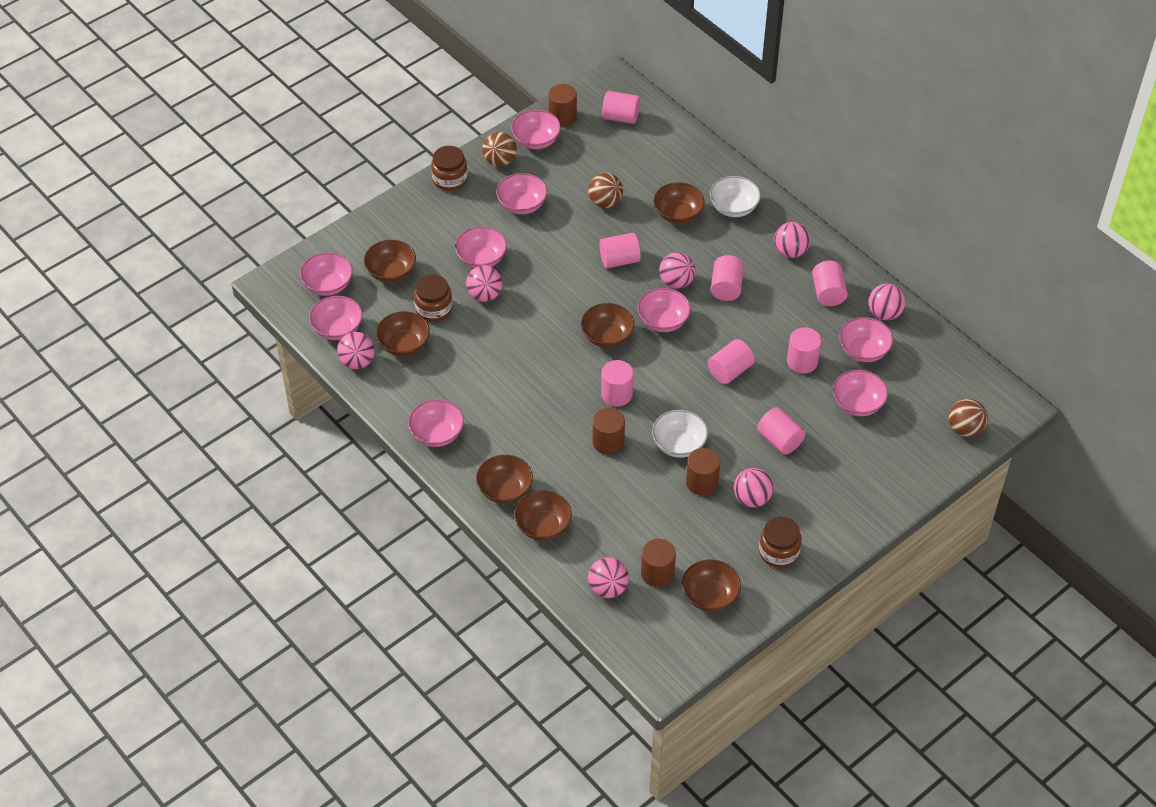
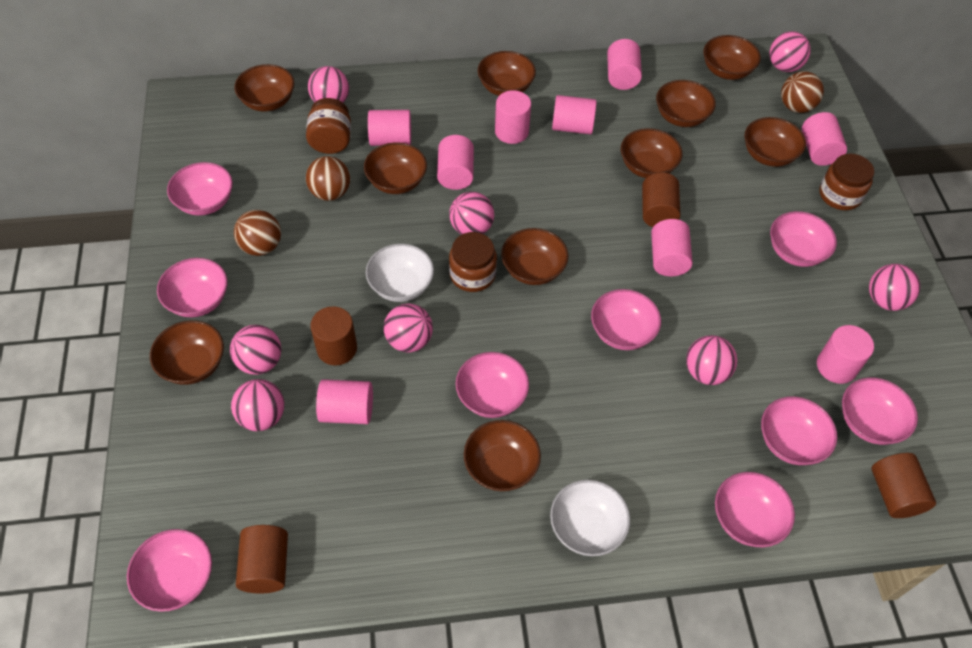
brown bowl: [364,240,416,283] [376,311,430,356] [476,455,533,504] [514,491,572,541] [581,303,635,348] [654,182,705,224] [682,559,741,612] = 7 -> [150,320,224,385] [234,64,294,112] [364,142,427,194] [464,420,541,491] [478,51,536,96] [501,228,568,285] [621,128,682,178] [656,80,716,127] [704,35,761,80] [744,117,806,167] = 10
pink ball: [337,332,375,369] [466,265,502,302] [588,557,629,598] [659,252,696,289] [734,468,773,507] [774,222,810,258] [869,283,906,320] = 7 -> [230,325,281,375] [231,379,284,431] [308,66,349,103] [384,303,433,352] [449,192,494,234] [686,335,737,385] [769,31,811,72] [869,264,920,311] = 8
pink cylinder: [599,233,641,268] [601,360,633,407] [602,91,640,124] [708,339,755,384] [711,255,744,301] [757,407,806,455] [787,327,821,374] [812,261,848,306] = 8 -> [316,379,373,424] [368,110,411,146] [437,135,474,190] [495,90,531,144] [552,95,597,134] [607,39,642,90] [651,219,693,276] [802,112,847,166] [817,325,874,384] = 9

